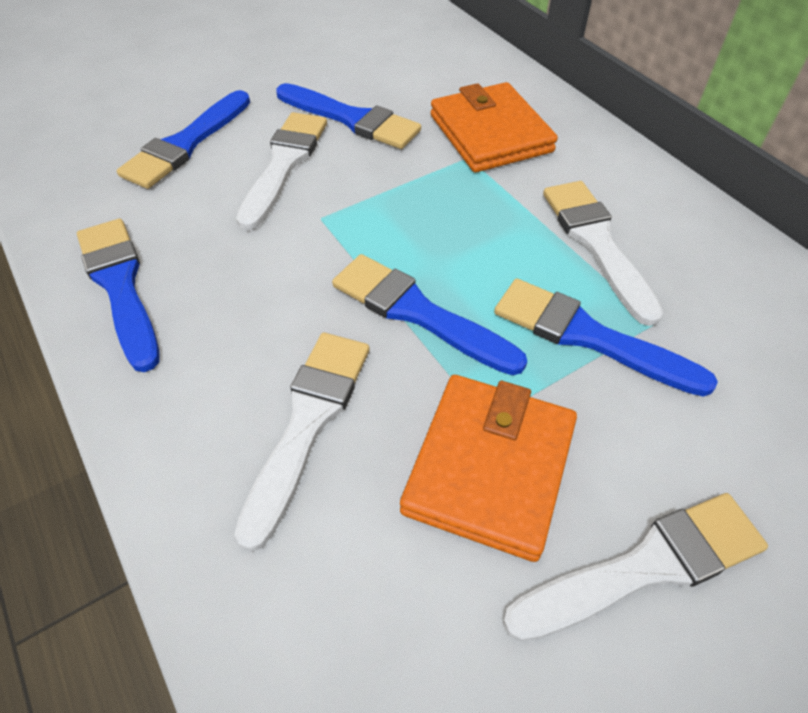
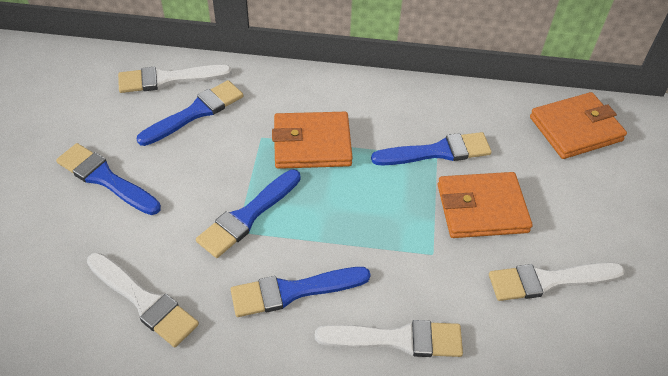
orange wallet: [400,375,577,562] [431,82,558,172] = 2 -> [272,112,353,169] [438,172,532,238] [530,92,627,159] = 3

